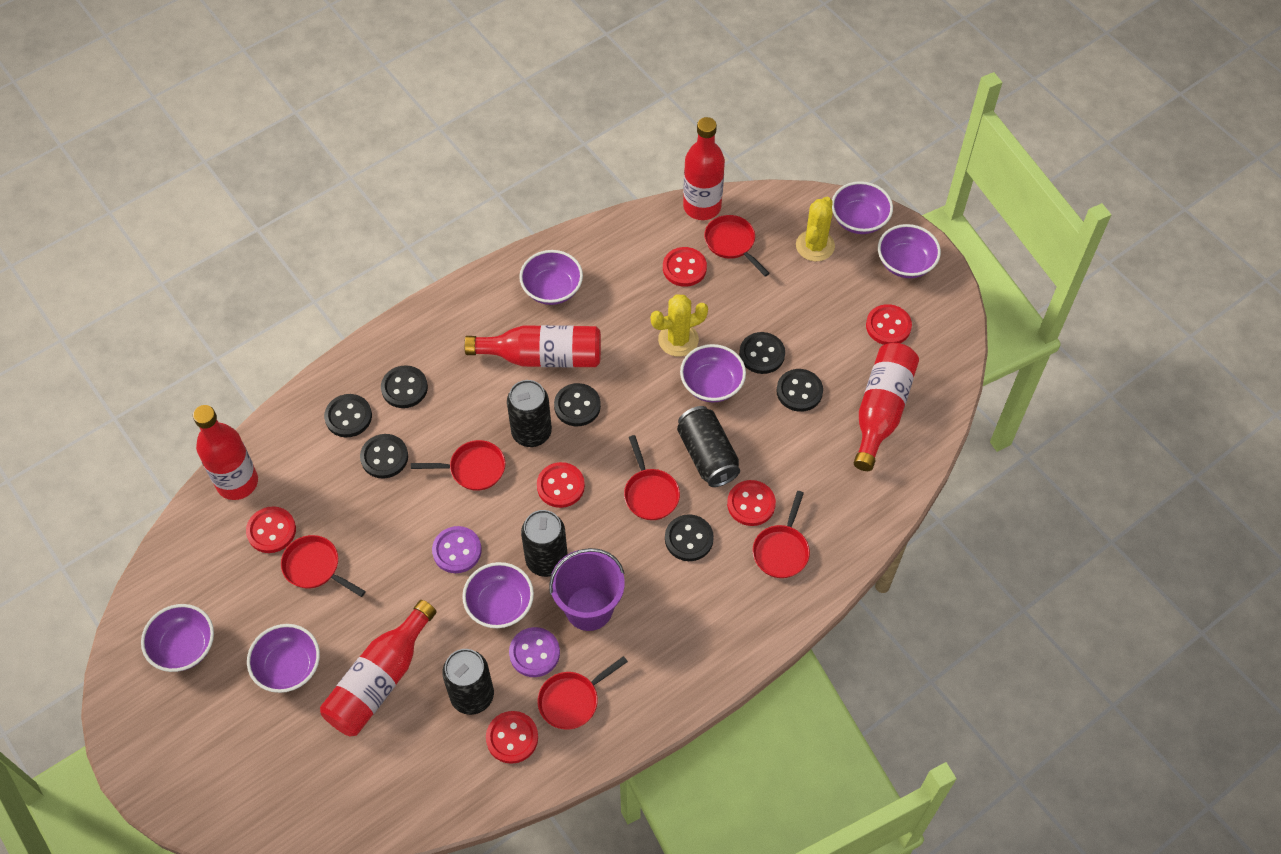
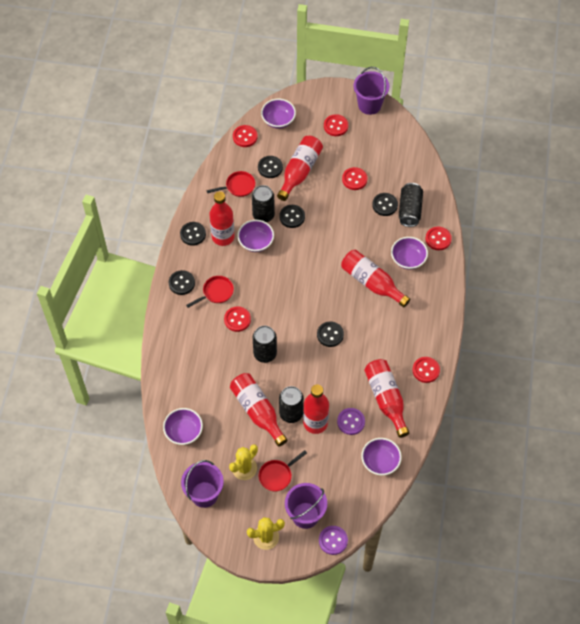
black button: [324,394,372,437] [360,434,408,478] [381,365,428,408] [554,383,601,426] [665,514,714,561] [739,332,785,374] [776,369,823,412] = 7 -> [169,270,195,295] [180,222,206,246] [258,156,283,178] [279,205,305,228] [317,321,344,347] [372,193,398,216] = 6
purple bowl: [141,604,214,672] [247,624,320,693] [462,562,534,628] [519,250,583,305] [680,344,746,402] [832,181,893,234] [878,224,941,278] = 7 -> [163,408,203,445] [237,220,274,252] [261,99,296,129] [361,438,402,476] [391,237,428,270] = 5
purple bucket: [549,548,625,631] = 1 -> [181,460,224,508] [285,483,327,529] [354,67,389,115] = 3
red bottle: [193,405,258,500] [320,600,436,736] [464,325,601,367] [683,117,725,220] [854,343,919,471] = 5 -> [209,191,235,246] [230,373,288,447] [277,136,323,201] [303,384,329,434] [341,250,410,307] [364,359,410,438] = 6
red pan: [281,535,366,597] [411,440,505,491] [538,656,628,730] [624,435,680,520] [704,215,770,277] [752,491,810,578] = 6 -> [186,276,234,308] [207,171,256,197] [259,450,307,491] = 3

